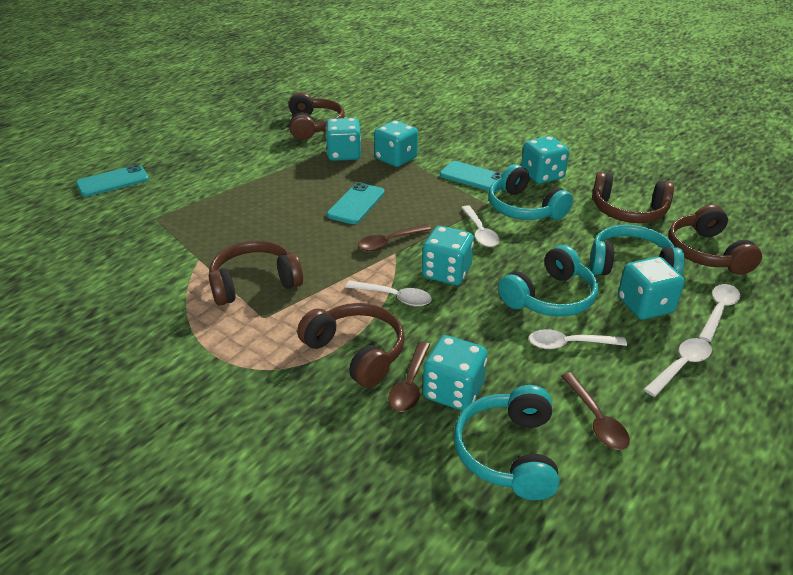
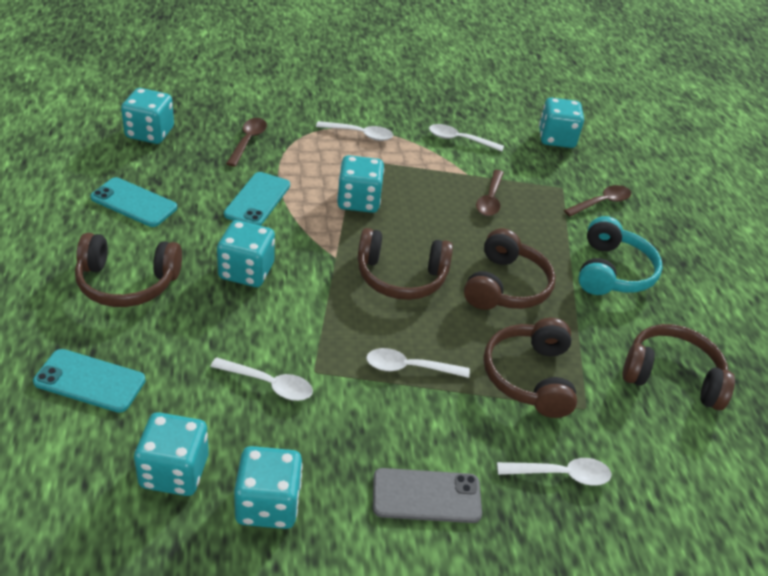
grey phone: none = 0 -> [373,468,482,523] = 1
turquoise headphones: [453,385,559,500] [488,164,573,220] [498,245,598,317] [590,225,684,275] = 4 -> [578,216,663,295] = 1

